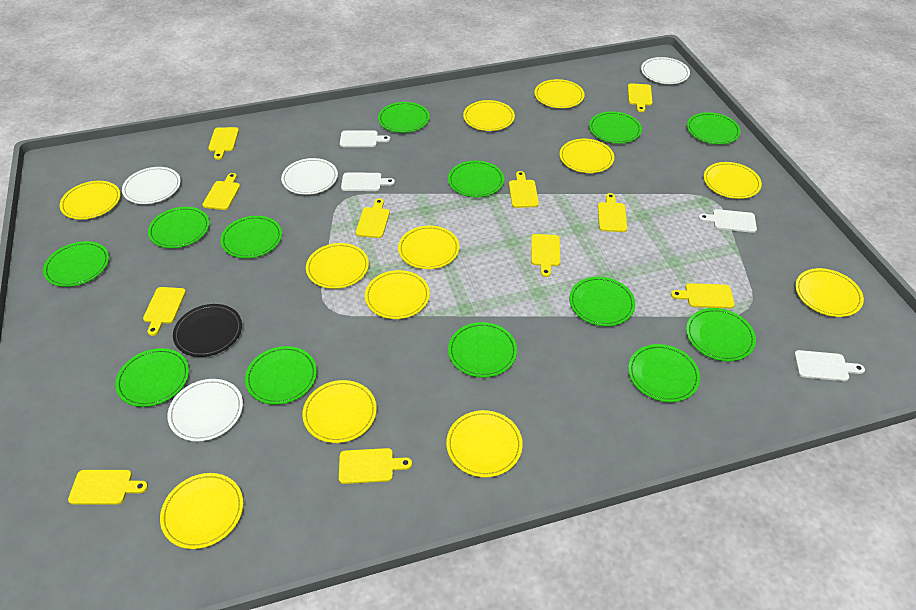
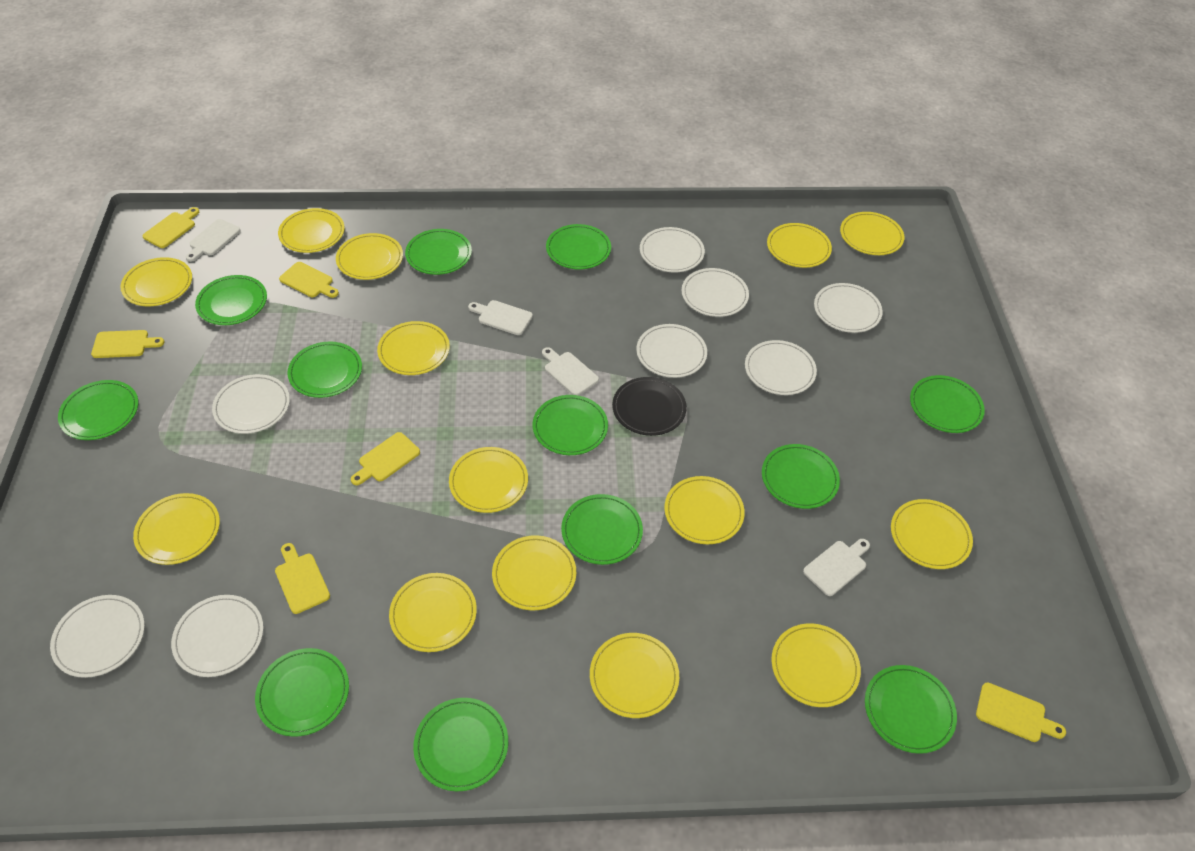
green plate: [43,241,109,287] [115,348,189,407] [148,207,210,248] [220,216,282,258] [245,346,317,405] [378,102,430,133] [448,161,504,197] [448,322,517,378] [569,277,635,326] [589,111,642,144] [628,344,700,402] [686,308,756,361] [687,112,741,145] = 13 -> [58,380,138,440] [195,275,267,325] [255,648,349,737] [287,342,362,398] [405,229,472,275] [413,698,508,791] [533,395,608,455] [546,224,611,269] [561,494,643,565] [762,444,840,509] [865,665,957,754] [910,375,985,433] = 12
white plate: [122,167,181,204] [167,379,243,442] [281,158,338,195] [641,57,690,84] = 4 -> [50,595,145,678] [171,595,264,677] [212,374,290,434] [636,324,707,378] [640,227,705,273] [682,268,749,317] [745,340,817,395] [814,283,883,333] = 8
yellow cutting board: [68,470,148,505] [143,287,186,336] [202,173,240,210] [208,127,239,160] [339,448,412,484] [356,198,390,238] [509,171,539,208] [531,234,560,277] [598,193,627,232] [628,83,652,112] [671,283,735,309] = 11 -> [91,330,164,358] [142,207,199,248] [275,543,330,614] [279,262,339,298] [351,432,420,485] [976,682,1066,742] = 6
yellow plate: [60,181,120,220] [160,473,243,549] [302,380,377,443] [306,243,369,289] [365,270,430,319] [398,226,459,269] [446,410,523,477] [463,100,515,131] [535,79,585,108] [560,139,614,173] [704,162,762,199] [795,268,864,317] = 12 -> [121,257,192,306] [133,493,220,565] [278,208,345,253] [336,233,403,280] [377,321,450,375] [389,573,477,652] [449,447,528,513] [492,535,576,611] [590,633,679,718] [664,476,745,544] [767,223,832,268] [772,623,861,707] [840,212,904,255] [891,499,973,569] = 14

